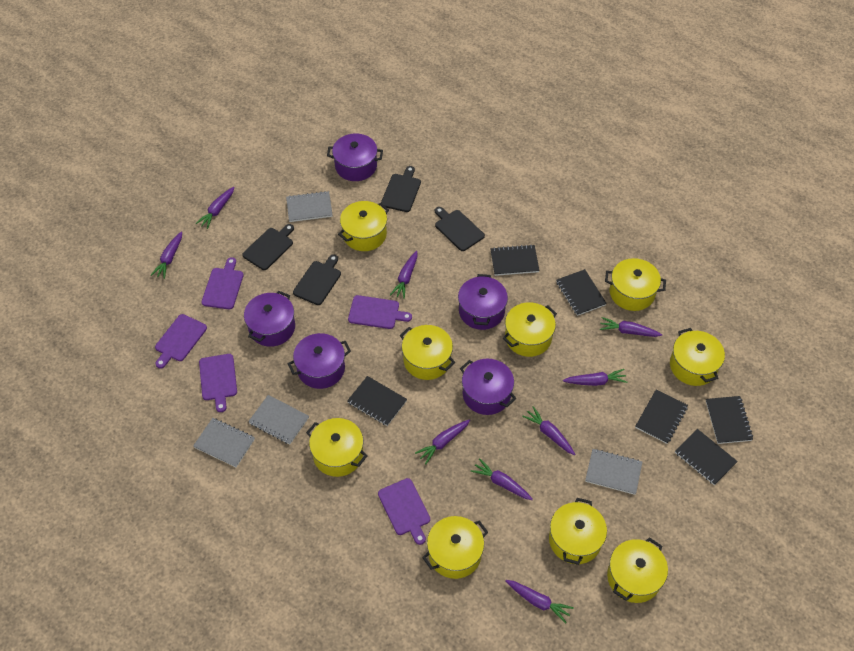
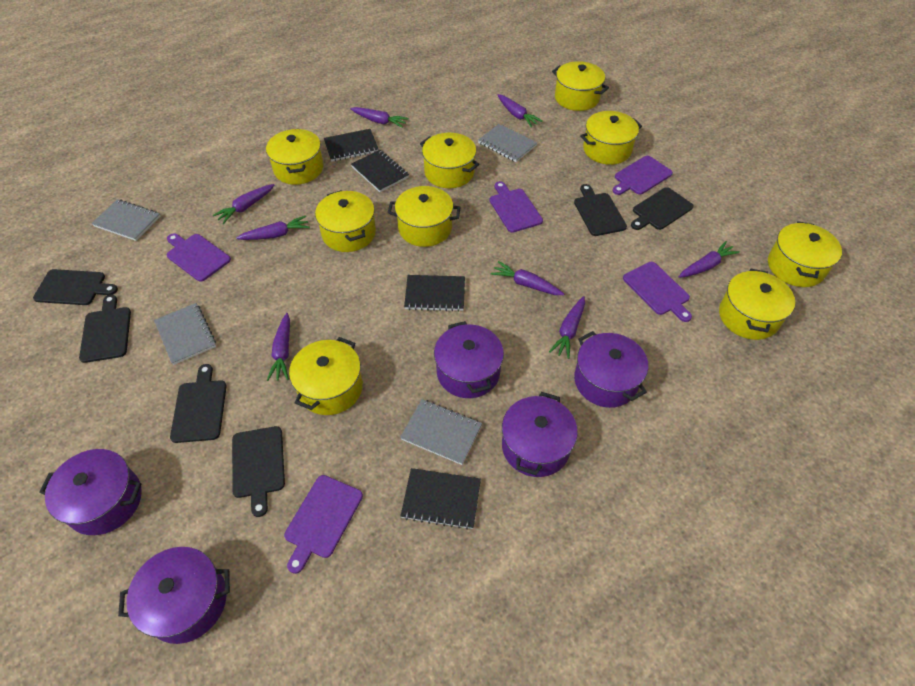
black cutting board: [242,224,294,270] [293,254,341,305] [381,166,421,212] [435,207,485,251] = 4 -> [33,269,118,305] [79,295,131,363] [170,364,227,443] [232,426,285,517] [574,184,627,236] [631,187,694,230] = 6
black notebook: [347,376,407,426] [490,244,539,276] [556,269,607,316] [635,389,688,444] [675,429,738,485] [706,396,753,444] = 6 -> [324,129,379,162] [351,150,409,192] [401,468,481,530] [404,275,465,312] = 4
purple carrot: [151,231,182,279] [196,187,235,229] [390,251,418,299] [415,419,470,464] [471,458,533,500] [505,580,574,623] [522,406,575,455] [563,369,627,386] [600,317,662,337] = 9 -> [213,184,274,224] [236,216,310,240] [267,313,290,381] [350,107,409,128] [490,261,564,295] [498,94,543,127] [549,296,585,359] [679,241,740,278] = 8

